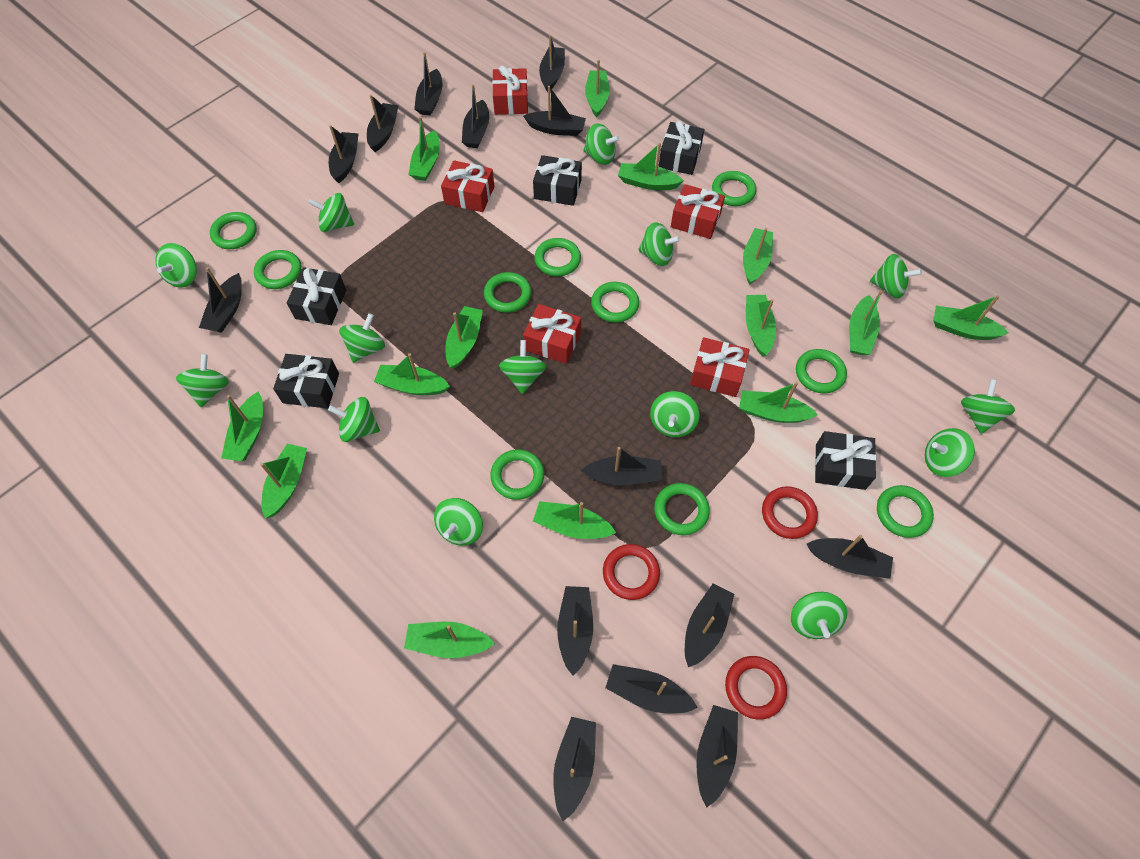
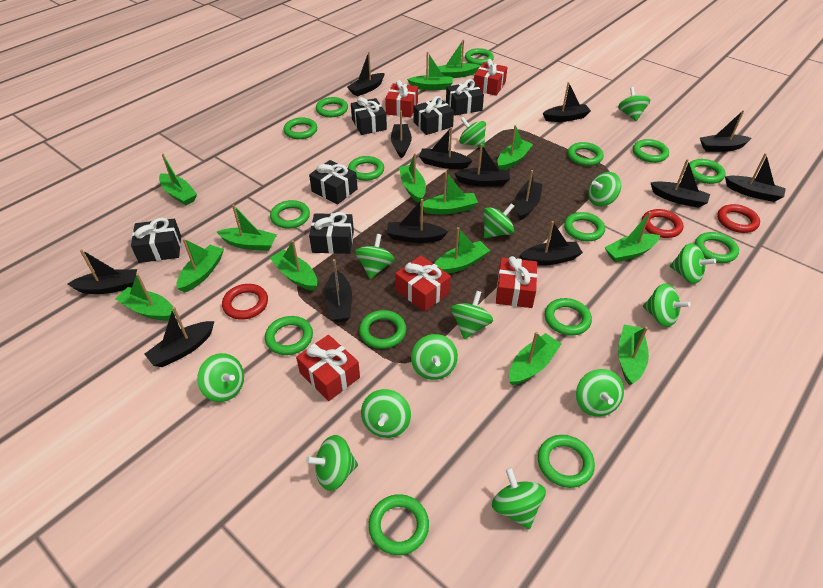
black gift: [273,354,339,409] [287,267,346,325] [533,155,582,206] [658,121,704,175] [815,431,876,490] = 5 -> [131,218,181,263] [309,160,358,204] [309,212,354,254] [351,97,387,135] [413,96,454,135] [446,79,484,115] = 6
green ring: [210,212,257,249] [254,250,302,289] [484,272,531,313] [490,449,544,500] [534,238,581,277] [591,282,639,323] [654,483,710,535] [712,171,756,206] [796,349,847,393] [877,485,934,538] = 10 -> [265,316,313,355] [270,200,310,229] [284,117,317,139] [316,97,348,117] [348,156,384,181] [359,310,406,349] [368,494,429,555] [465,48,494,65] [538,435,595,488] [545,298,592,336] [564,212,605,241] [568,142,604,166] [633,139,669,163] [689,159,726,184] [695,232,739,263] = 15

